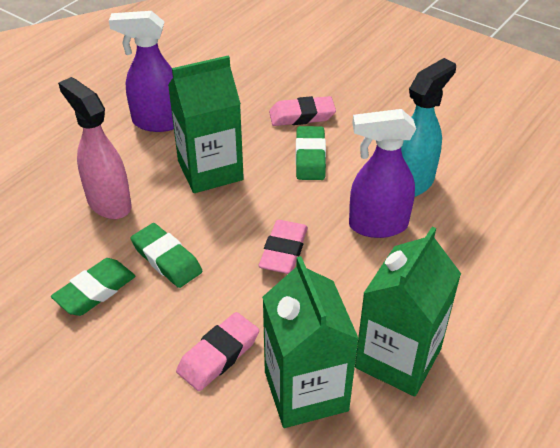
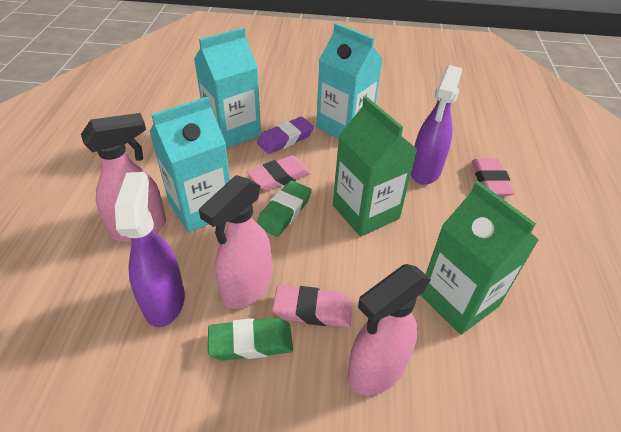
green carton: [168,55,244,193] [262,256,359,428] [355,227,461,397] = 3 -> [333,96,418,237] [420,181,539,335] = 2
green eraser: [51,258,136,316] [131,223,202,288] [295,126,326,180] = 3 -> [208,318,293,361] [257,180,312,237] = 2
pink spray bottle: [58,77,131,219] = 1 -> [81,113,166,242] [199,175,272,309] [347,264,431,395] = 3
purple eraser: none = 0 -> [257,117,314,154] = 1
turquoise carton: none = 0 -> [149,97,230,233] [194,27,261,148] [316,23,383,139] = 3
turquoise spray bottle: [401,58,456,197] = 1 -> none = 0

